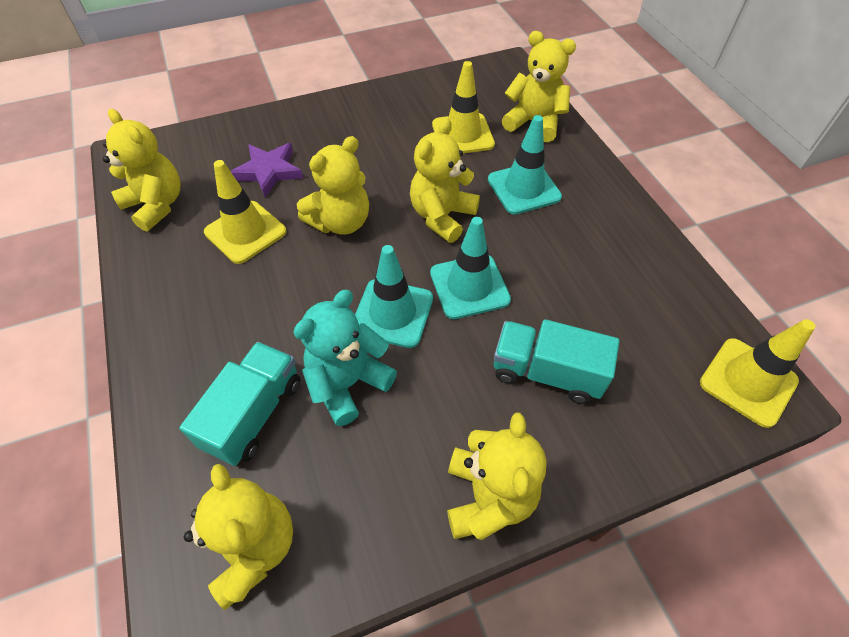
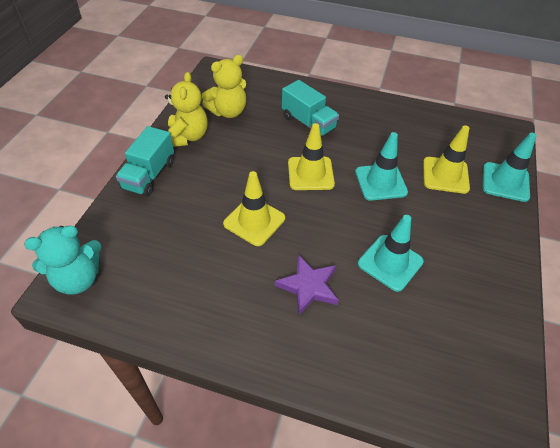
yellow teddy bear: [103,109,181,232] [184,464,293,610] [297,136,369,235] [410,119,480,243] [447,412,547,540] [502,31,576,142] = 6 -> [165,72,207,147] [202,55,246,118] = 2

